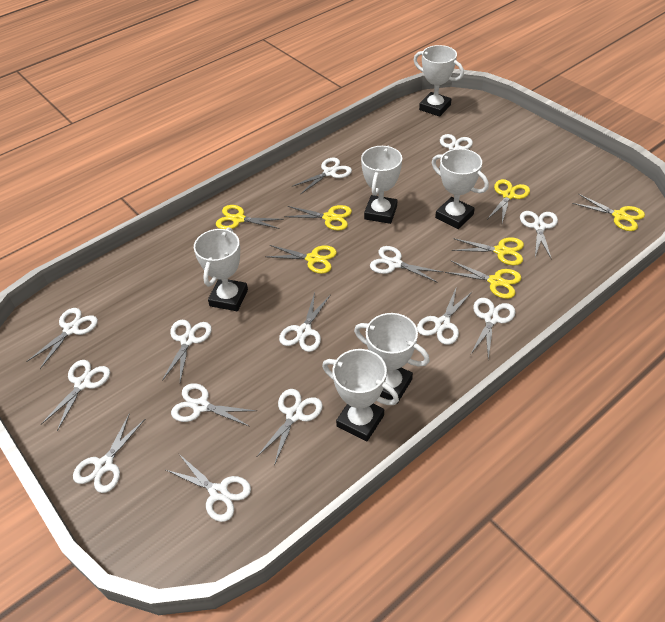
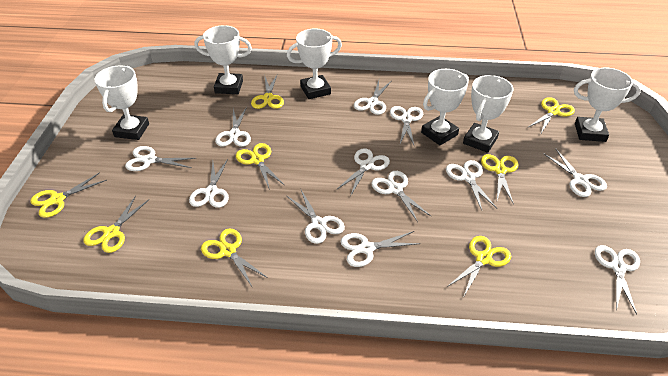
white scissors: [26,308,98,369] [41,360,110,431] [73,413,145,493] [162,320,212,382] [166,453,251,522] [171,383,257,427] [257,389,323,466] [279,292,330,352] [291,158,352,194] [370,246,443,283] [417,286,473,345] [438,134,473,169] [470,298,516,360] [520,211,558,260] = 14 -> [125,146,196,171] [189,159,229,208] [215,107,251,147] [287,188,345,244] [336,148,390,195] [341,231,421,267] [354,80,391,115] [372,171,432,222] [390,106,423,147] [446,160,497,210] [543,149,607,197] [595,245,640,315] = 12
yellow scissors: [216,205,284,229] [265,245,337,274] [284,205,352,231] [445,261,521,299] [452,237,524,266] [488,179,530,223] [572,194,645,231] = 7 -> [30,172,107,218] [84,196,149,253] [201,228,268,288] [236,143,284,190] [251,75,284,109] [447,236,511,298] [481,154,518,204] [527,97,575,133] = 8

